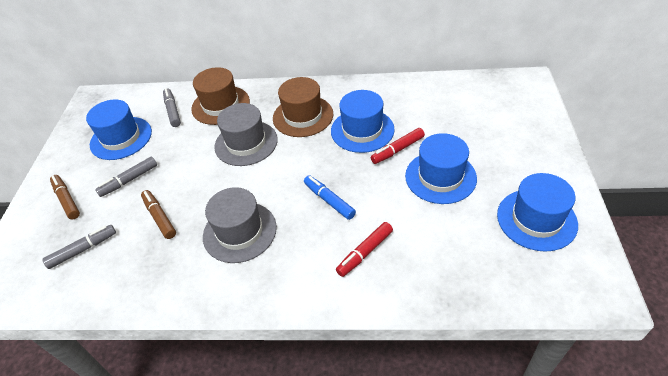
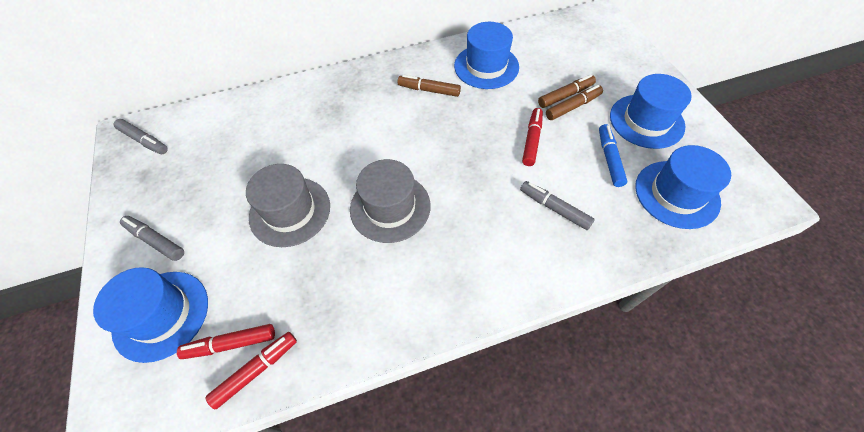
brown hat: [191,67,250,125] [273,77,333,137] = 2 -> none = 0
brown marker: [50,175,80,219] [141,190,176,239] = 2 -> [398,75,461,97] [538,75,596,108] [546,85,603,120] = 3
red marker: [336,222,393,277] [371,128,425,164] = 2 -> [177,324,275,359] [205,332,297,409] [522,108,543,166] = 3

